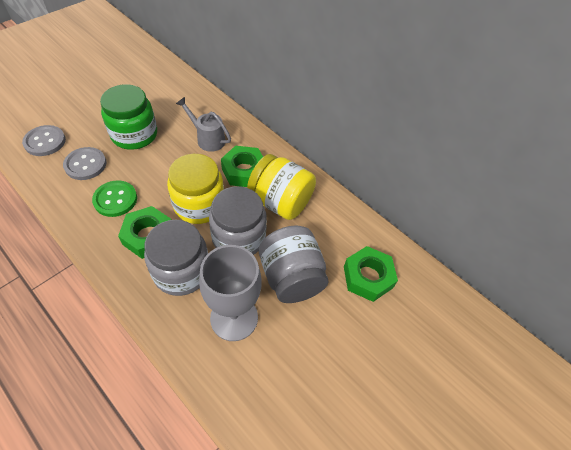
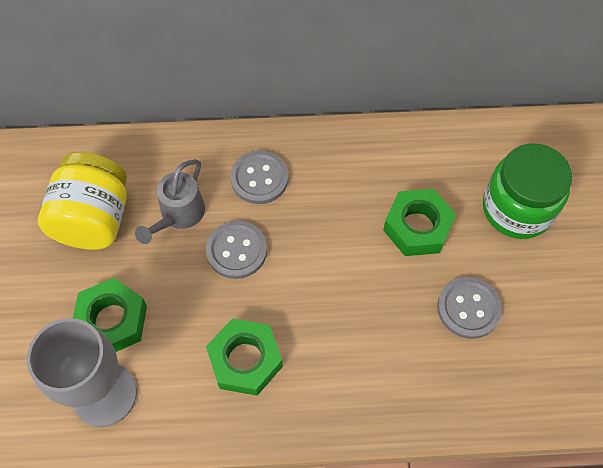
green button: [92,180,137,217] = 1 -> none = 0
grey button: [22,125,66,156] [63,147,107,180] = 2 -> [206,221,267,279] [230,151,288,204] [437,277,502,339] = 3
grey jar: [144,220,208,296] [209,186,267,255] [259,226,329,303] = 3 -> none = 0
yellow jar: [167,154,224,224] [247,154,316,220] = 2 -> [38,152,127,250] = 1

